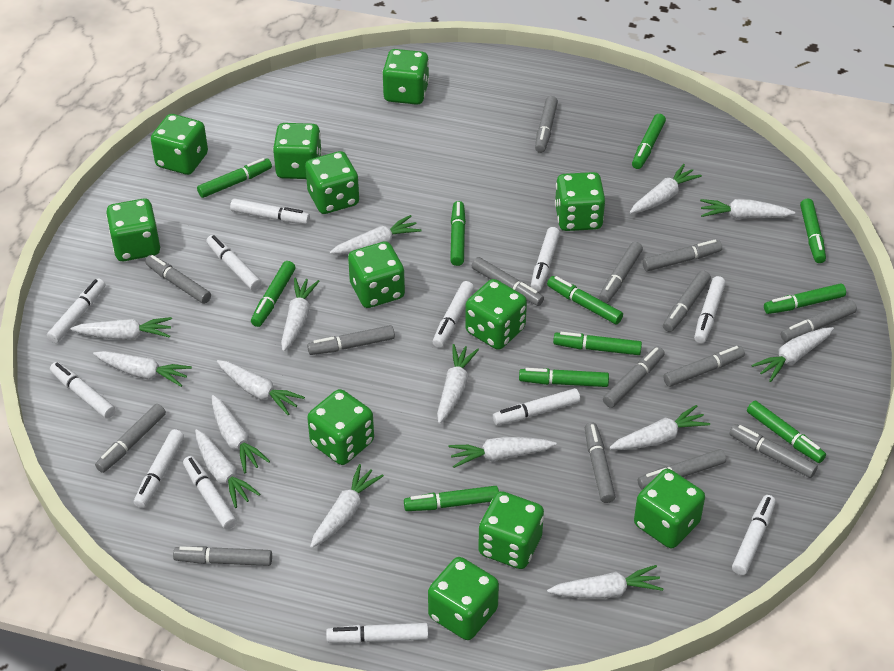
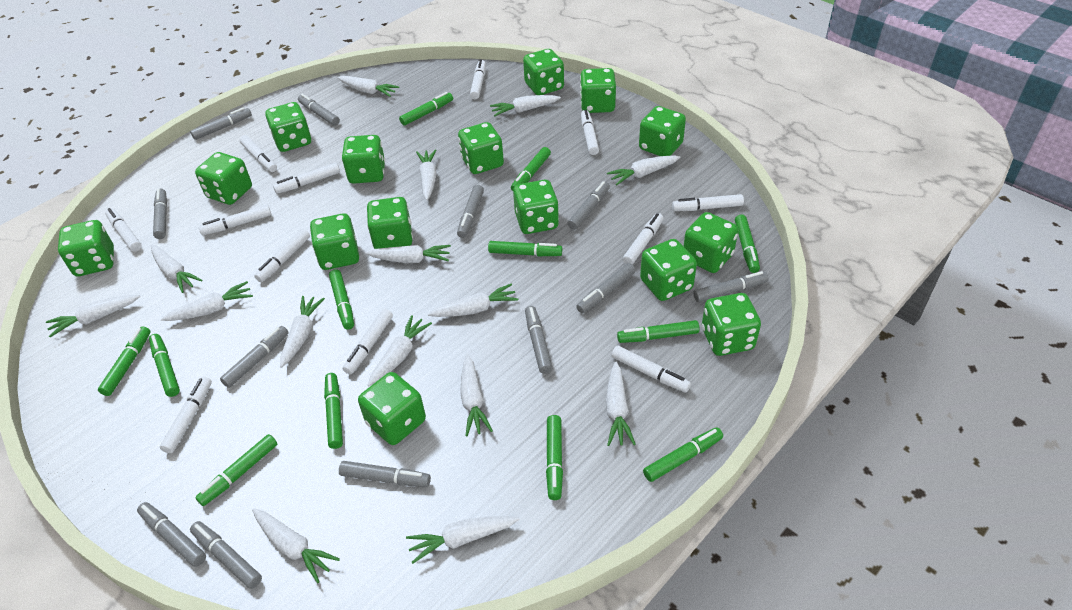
green dice: [106,199,160,261] [151,114,208,175] [273,123,322,179] [305,151,359,214] [307,389,374,465] [348,241,405,308] [382,49,429,105] [428,557,499,640] [465,279,527,350] [478,491,544,569] [555,172,605,231] [634,469,705,548] = 12 -> [58,220,114,276] [195,152,252,205] [265,102,311,152] [310,213,359,270] [342,135,385,184] [358,372,426,445] [367,197,413,249] [458,122,504,174] [513,180,559,234] [523,49,564,95] [580,68,616,113] [639,106,686,156] [640,239,697,301] [684,212,738,273] [702,293,761,356] = 15
green marker: [197,158,272,198] [251,261,295,327] [404,486,499,511] [450,201,466,266] [519,368,609,387] [547,276,623,325] [553,332,642,355] [632,114,666,169] [747,401,826,463] [764,283,846,314] [800,199,826,263] = 11 -> [98,327,151,396] [149,334,180,397] [195,434,277,506] [324,373,343,449] [329,269,354,330] [399,92,453,125] [488,241,562,256] [511,147,551,191] [546,415,563,500] [617,320,699,343] [643,427,723,482] [735,215,760,273] = 12
grey marker: [95,404,166,473] [145,255,211,304] [173,546,272,566] [307,325,395,355] [472,257,544,306] [535,96,558,153] [585,422,616,503] [599,242,643,303] [603,346,665,408] [638,449,726,489] [642,240,722,271] [663,270,711,332] [663,346,745,387] [730,424,818,478] [781,300,857,342] = 15 -> [137,502,206,567] [153,189,167,239] [190,107,252,140] [190,521,262,589] [220,326,289,388] [298,94,340,126] [339,461,431,487] [457,185,484,238] [525,306,553,374] [568,181,610,230] [576,263,636,313] [693,271,769,302] = 12

